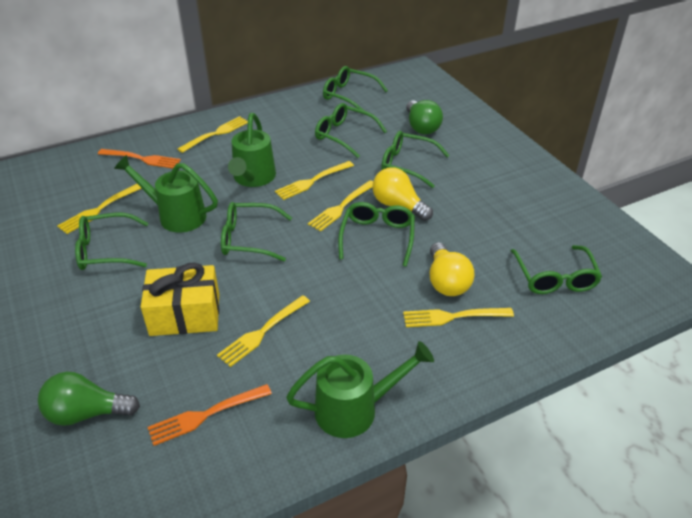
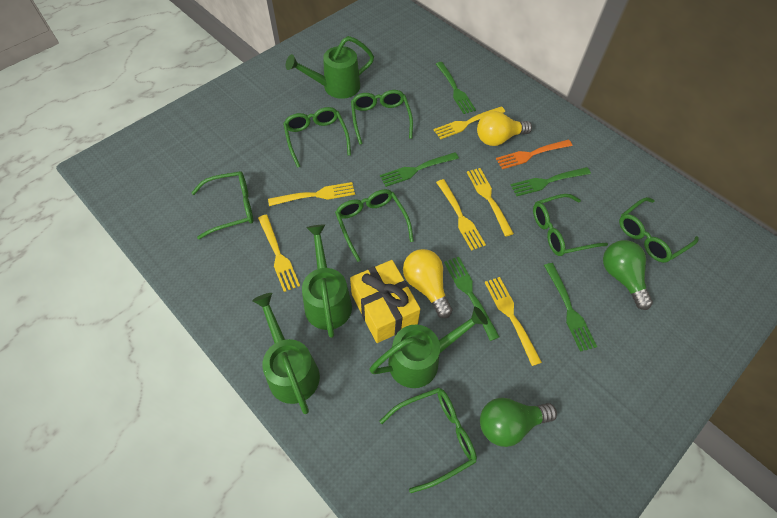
green fork: none = 0 -> [380,152,459,187] [436,62,476,114] [444,257,499,341] [511,167,591,196] [544,263,597,352] = 5
green watering can: [114,155,218,233] [228,113,276,187] [286,341,434,438] = 3 -> [252,293,320,414] [286,36,374,99] [302,224,352,338] [369,307,488,388] = 4
orange fork: [98,149,181,168] [148,384,272,446] = 2 -> [496,140,572,169] = 1

